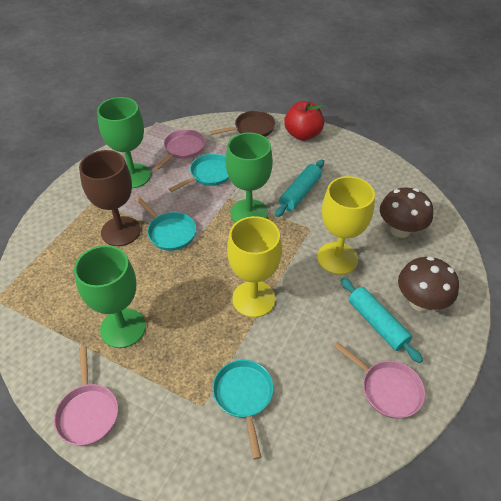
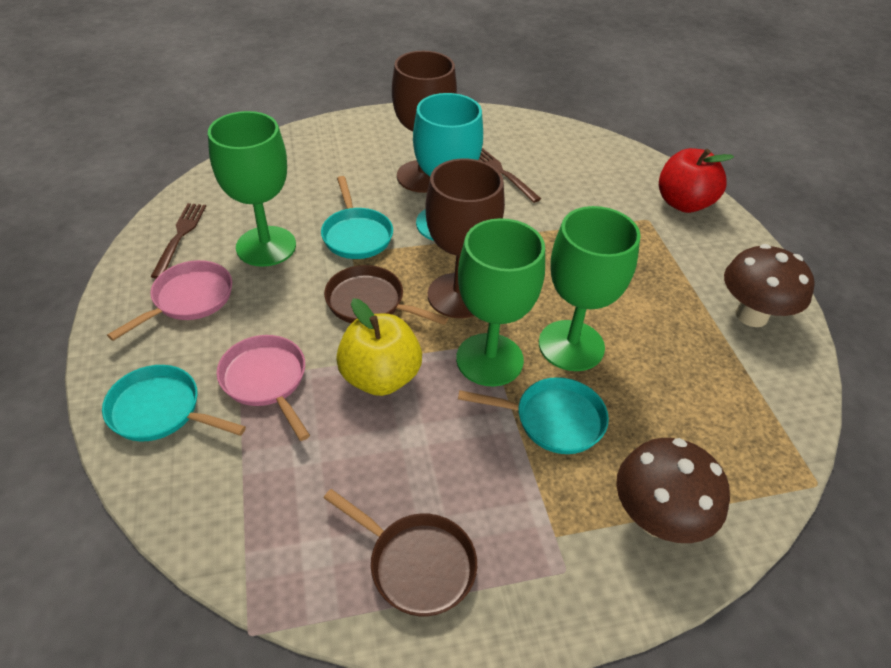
brown fork: none = 0 -> [151,203,206,279] [479,148,541,203] = 2
brown goblet: [79,150,141,246] = 1 -> [392,51,457,193] [425,159,505,318] = 2
brown pan: [210,111,275,137] = 1 -> [324,265,448,325] [324,489,477,616] = 2
pink pan: [54,346,118,446] [154,129,205,171] [333,342,425,419] = 3 -> [107,260,232,341] [216,335,310,441] = 2
turquoise goblet: none = 0 -> [413,93,483,241] = 1
turquoise rolling pin: [275,159,324,217] [340,278,423,363] = 2 -> none = 0
yellow apple: none = 0 -> [336,298,422,396] = 1
yellow goblet: [227,216,282,318] [317,176,375,275] = 2 -> none = 0

